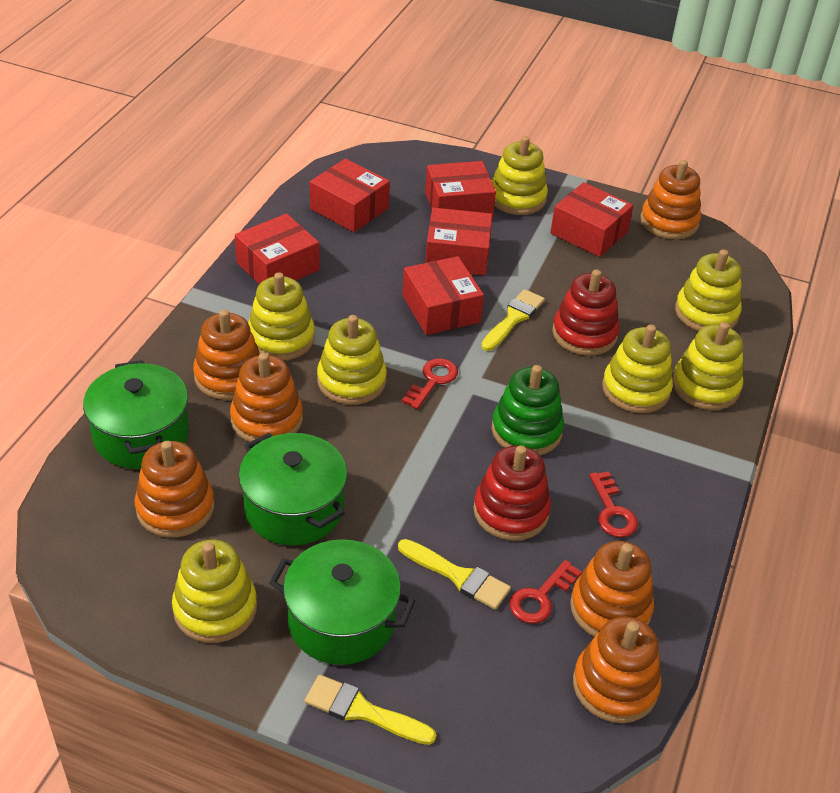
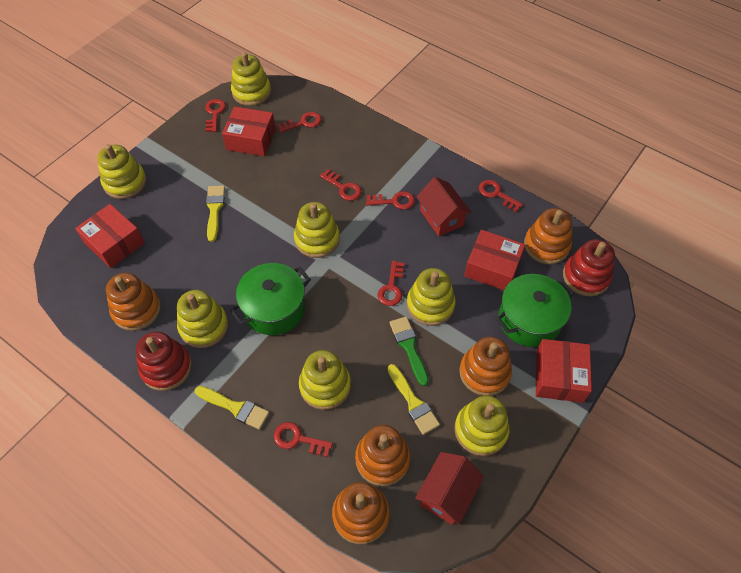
green brush: none = 0 -> [389,316,429,386] = 1
green pot: [83,360,189,469] [238,433,347,546] [269,539,415,665] = 3 -> [230,263,311,335] [496,274,574,347] = 2
green stacking toy: [492,365,564,455] = 1 -> none = 0
orange stacking toy: [134,441,215,538] [193,310,260,400] [230,353,303,442] [570,541,654,637] [573,617,661,723] [640,160,701,239] = 6 -> [106,273,161,331] [332,482,390,544] [355,425,410,486] [459,337,512,396] [524,208,572,264] = 5
red box: [235,213,320,284] [310,159,390,232] [403,256,484,335] [425,161,496,219] [425,208,492,275] [550,182,634,257] = 6 -> [75,204,145,268] [222,107,276,156] [464,230,525,290] [536,339,592,403] = 4
red house: none = 0 -> [415,452,484,525] [416,177,471,236] = 2
red key: [402,358,458,409] [510,560,582,624] [589,471,638,537] = 3 -> [205,99,226,132] [274,422,333,457] [277,112,322,133] [320,169,361,201] [366,191,415,210] [377,261,404,306] [479,180,523,212] = 7

